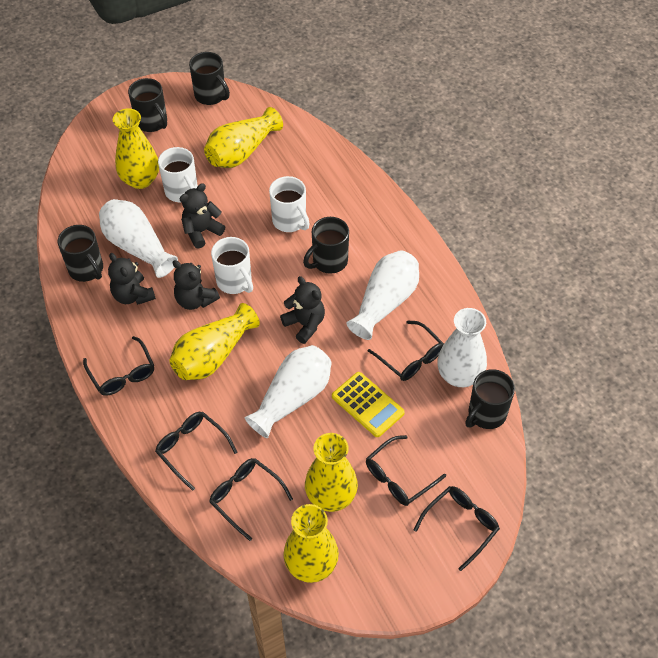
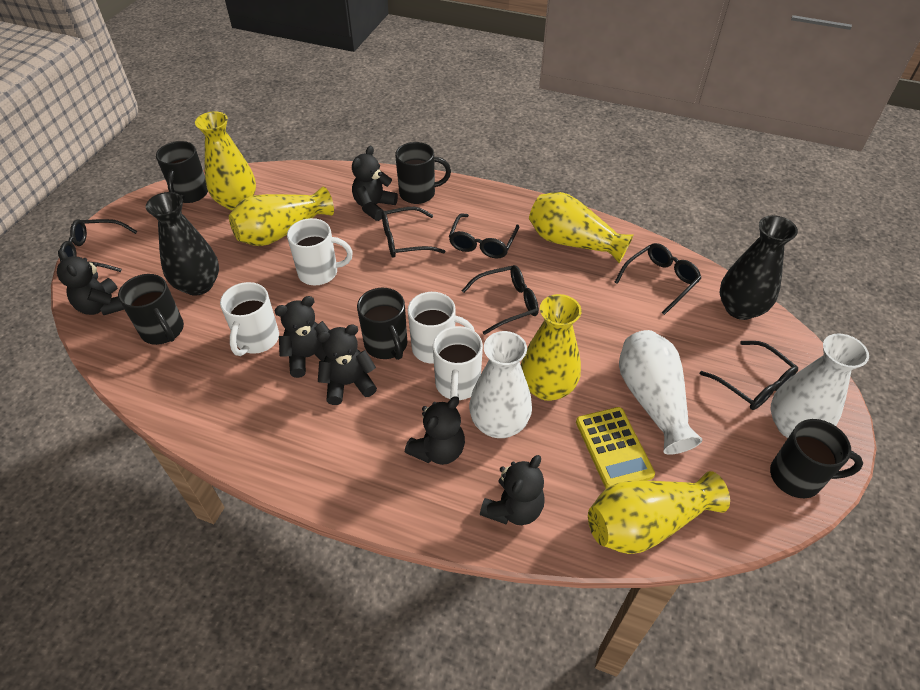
black teddy bear: [108,253,156,305] [173,260,220,310] [180,183,225,249] [280,276,325,344] = 4 -> [57,250,124,315] [274,296,329,378] [317,324,377,405] [352,146,398,221] [405,396,465,465] [480,455,545,525] = 6
black vase: none = 0 -> [146,192,219,296] [720,215,798,320] = 2
white mug: [158,147,198,202] [211,237,253,294] [269,176,310,232] = 3 -> [220,282,279,356] [287,218,353,285] [408,292,475,364] [433,326,483,400] = 4
white vase: [99,199,178,278] [245,345,332,438] [347,250,419,340] [437,308,487,387] = 4 -> [469,331,532,438] [619,330,703,455] [771,333,869,438] = 3

